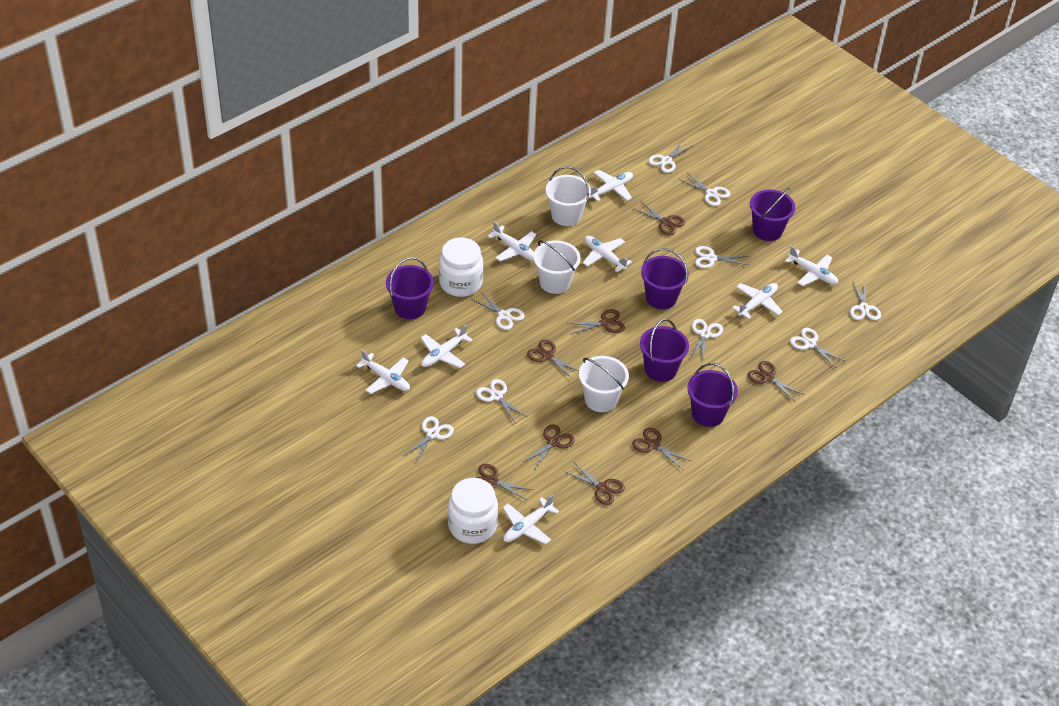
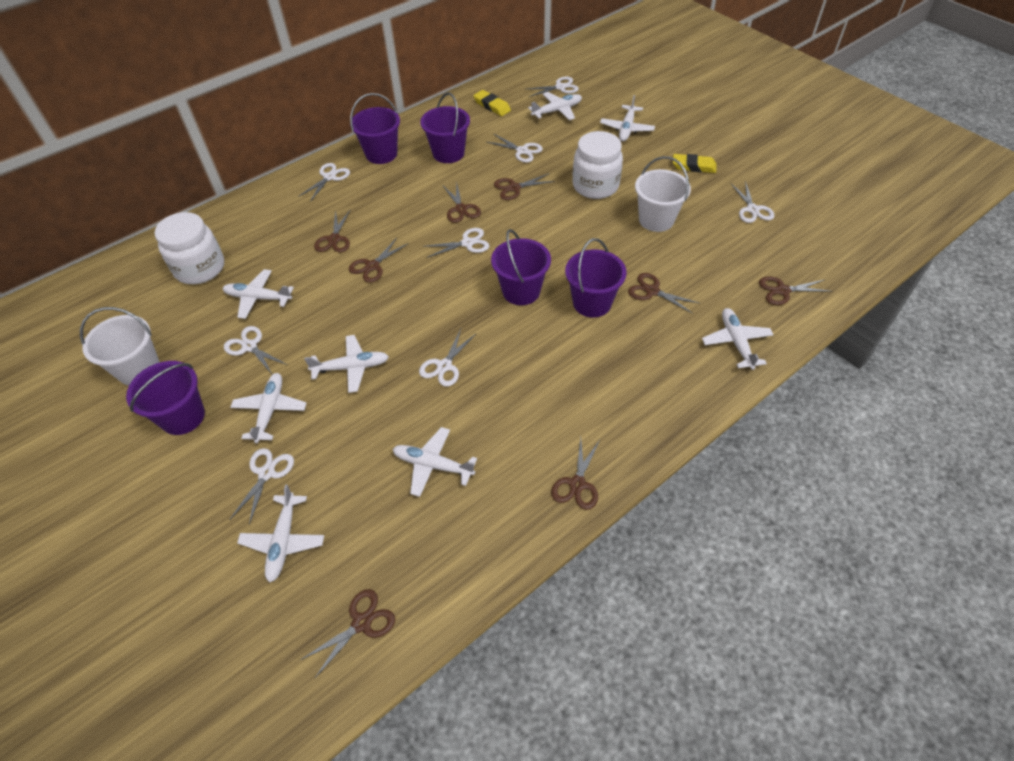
white bucket: [533,240,581,294] [546,166,591,226] [579,356,629,412] = 3 -> [80,307,160,386] [635,156,691,232] = 2
white scissors: [404,416,454,464] [471,292,525,330] [476,379,528,423] [648,140,692,173] [679,173,730,206] [689,319,723,360] [695,246,748,268] [790,328,844,368] [850,280,881,320] = 9 -> [224,326,287,375] [229,448,294,525] [298,163,350,202] [419,329,477,387] [423,228,489,258] [487,134,543,163] [527,76,579,97] [731,181,774,223] = 8
yellow eraser: none = 0 -> [473,90,511,116] [673,154,716,173] = 2

